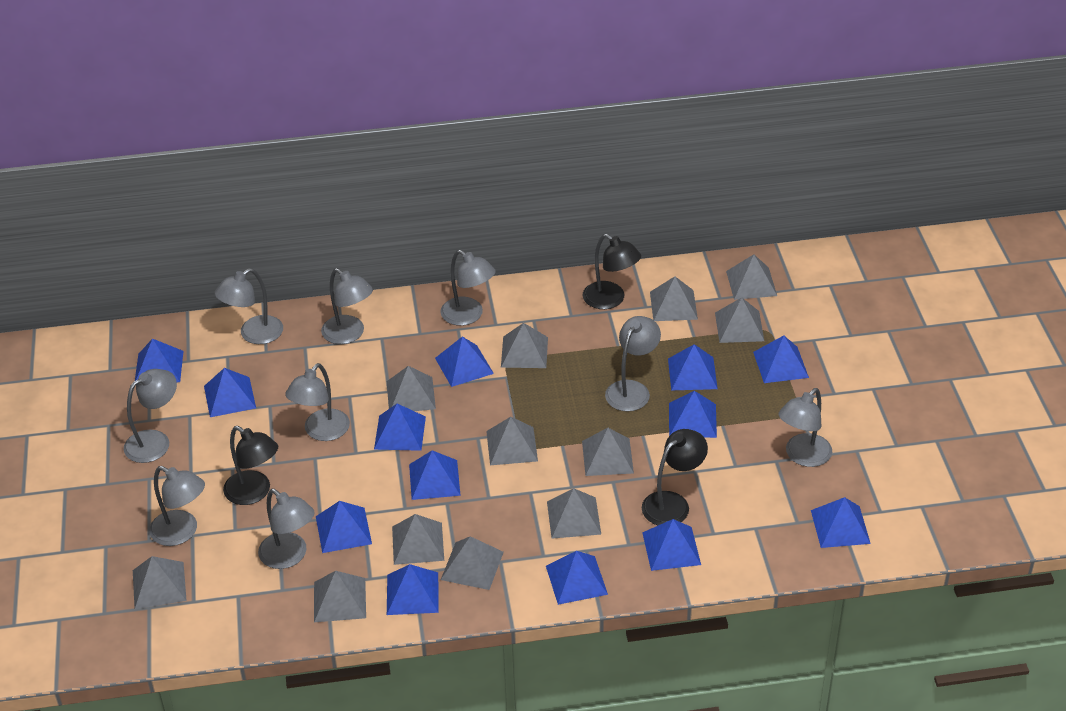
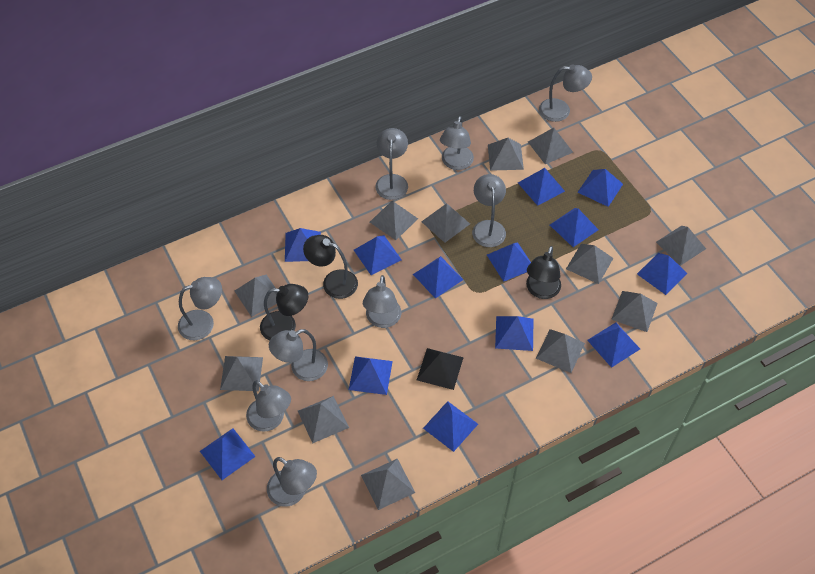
black pyramid: none = 0 -> [417,348,464,390] = 1

